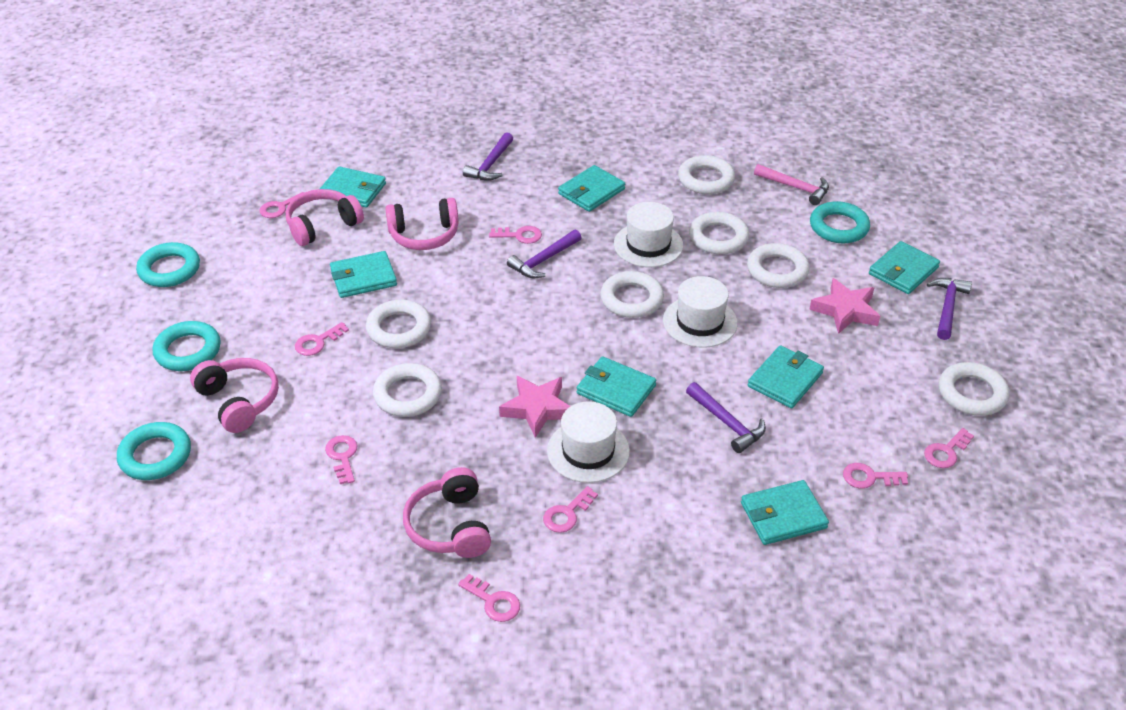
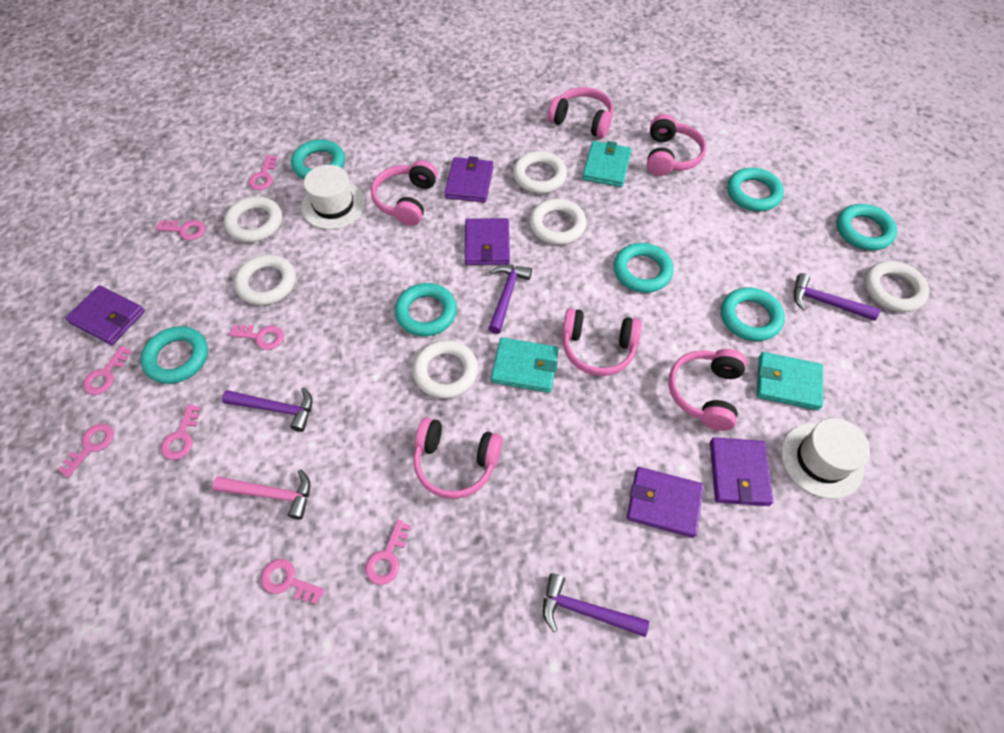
pink headphones: [190,358,279,433] [285,189,364,246] [385,198,459,250] [403,467,491,558] = 4 -> [371,160,438,226] [413,417,503,499] [548,87,613,138] [562,308,642,376] [647,114,707,176] [668,349,747,431] = 6
pink star: [499,376,571,438] [809,278,880,334] = 2 -> none = 0
purple wallet: none = 0 -> [65,285,145,345] [444,156,494,203] [465,218,510,265] [627,467,704,538] [710,437,773,506] = 5
turquoise ring: [117,422,191,480] [136,242,200,287] [153,321,221,371] [810,201,870,243] = 4 -> [140,326,208,384] [291,139,345,179] [395,283,457,336] [614,243,674,293] [721,287,785,341] [727,168,784,211] [837,204,897,251] = 7
turquoise wallet: [320,166,386,208] [330,251,397,298] [558,165,625,212] [577,356,656,417] [741,480,829,545] [748,345,824,408] [869,241,940,294] = 7 -> [491,337,559,393] [582,141,632,187] [757,352,823,410] = 3
white hat: [547,401,630,483] [614,202,683,267] [663,276,738,348] = 3 -> [301,165,366,229] [781,418,870,499] = 2
white ring: [366,300,431,348] [373,363,442,417] [600,271,664,318] [678,155,735,194] [689,212,749,254] [747,243,810,288] [939,362,1009,416] = 7 -> [224,196,282,243] [234,254,296,306] [413,340,478,399] [513,151,567,194] [530,199,586,245] [864,261,929,312] = 6

